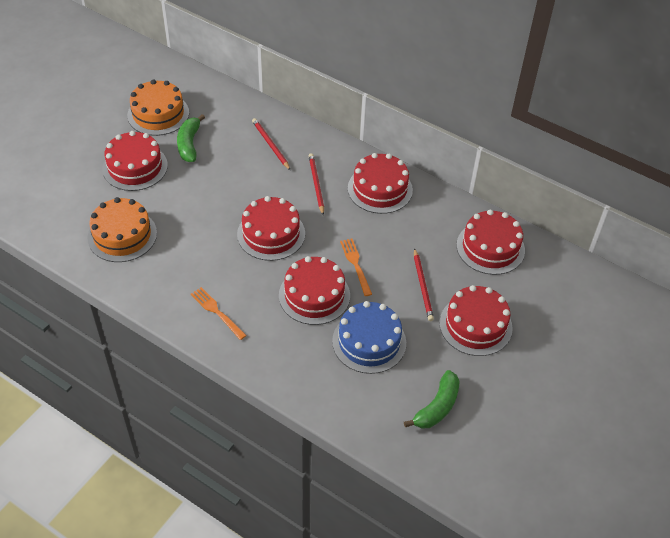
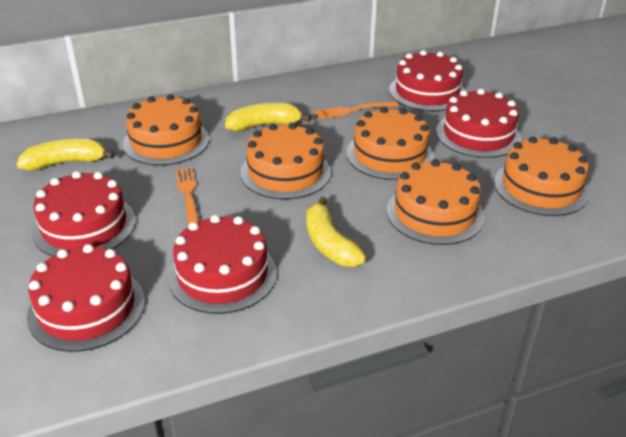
blue cake: [332,301,406,374] = 1 -> none = 0
green banana: [177,114,205,162] [404,370,459,429] = 2 -> none = 0
orange cake: [87,197,157,262] [127,79,189,136] = 2 -> [123,94,209,165] [240,123,331,199] [346,107,434,180] [387,159,485,245] [494,137,590,216] = 5
red cake: [102,131,168,191] [237,196,305,261] [279,256,350,325] [348,153,413,214] [439,285,513,356] [457,210,525,275] = 6 -> [27,244,145,352] [32,171,135,256] [168,215,277,314] [389,50,465,111] [436,89,521,158] = 5
red pencil: [252,118,290,170] [309,153,324,215] [414,248,434,321] = 3 -> none = 0
yellow banana: none = 0 -> [16,139,115,171] [225,103,311,131] [306,197,366,267] = 3

